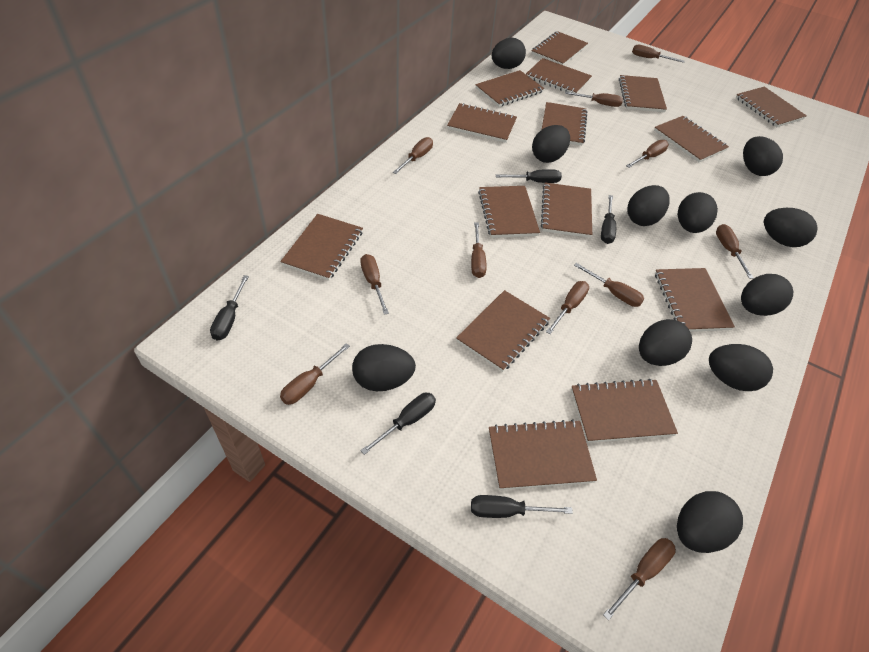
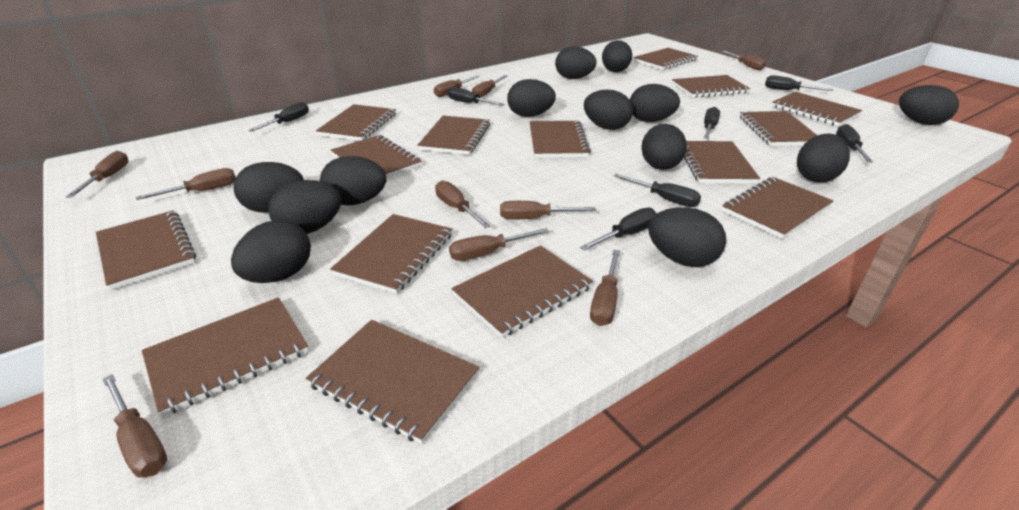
black egg: [352,344,416,391] [492,38,526,69] [532,125,570,163] [627,185,670,226] [639,319,692,366] [677,491,743,553] [678,192,718,233] [709,344,773,391] [741,274,793,316] [743,136,783,176] [764,208,818,247] = 11 -> [231,220,311,283] [234,162,304,212] [268,180,342,234] [320,156,387,206] [507,79,556,117] [555,46,596,79] [584,89,633,130] [602,40,632,72] [630,84,680,122] [641,124,687,170] [648,207,726,267] [797,133,850,182] [899,85,959,125] = 13
black screwdriver: [210,275,249,341] [360,393,436,455] [471,495,573,518] [496,169,562,183] [601,195,616,244] = 5 -> [248,102,309,132] [448,87,504,106] [580,208,657,251] [614,174,701,207] [704,107,720,139] [765,75,833,91] [836,124,873,163] = 7
brown screwdriver: [280,343,350,405] [360,254,389,315] [393,137,433,174] [471,222,487,278] [546,281,589,334] [565,91,623,107] [574,263,644,307] [603,538,676,620] [626,140,669,168] [632,45,685,63] [716,224,754,279] = 11 -> [66,151,129,197] [103,374,167,478] [136,168,236,200] [434,76,480,97] [435,181,490,228] [449,228,549,261] [472,75,507,98] [500,201,596,219] [590,249,620,326] [721,51,766,70] = 10

